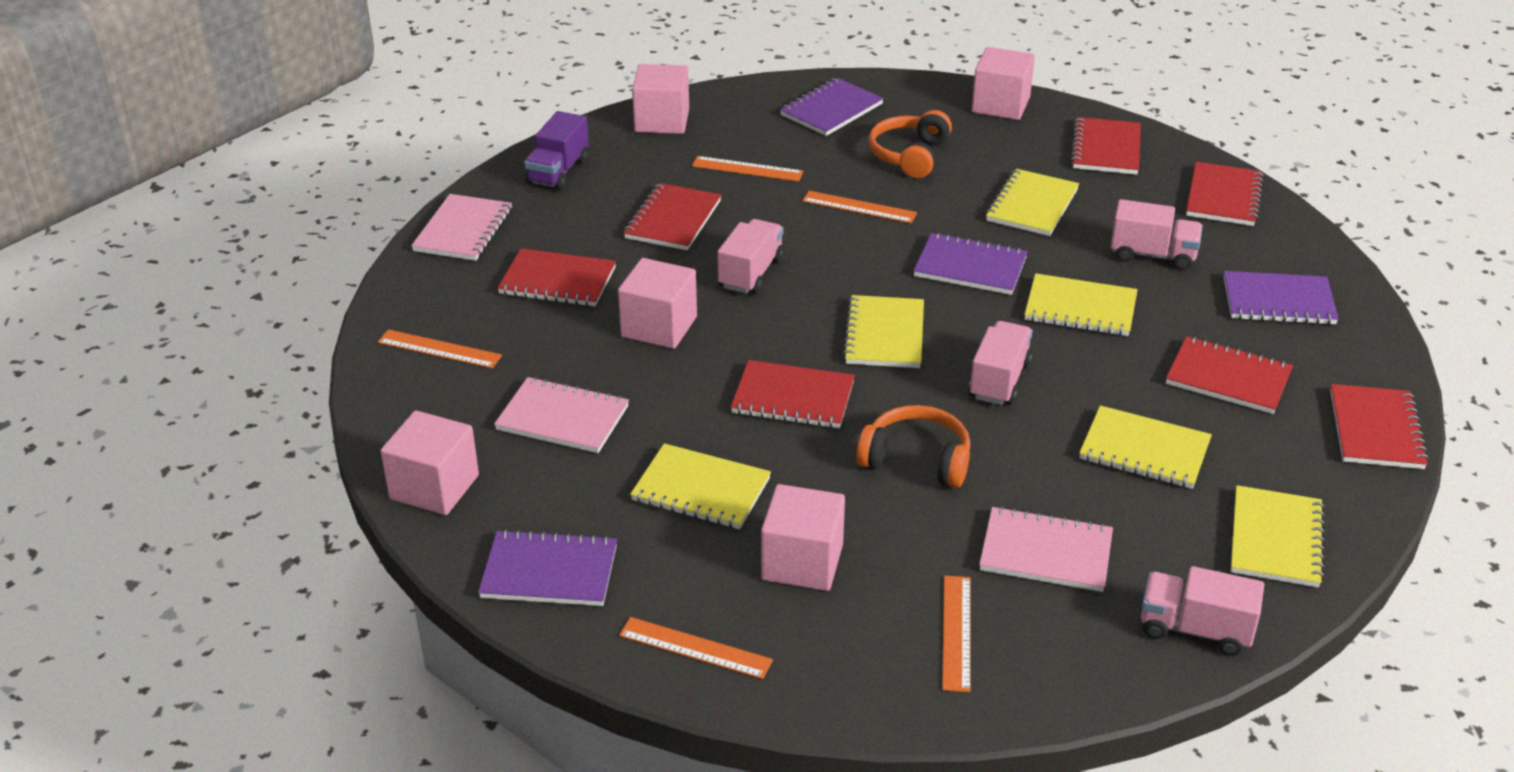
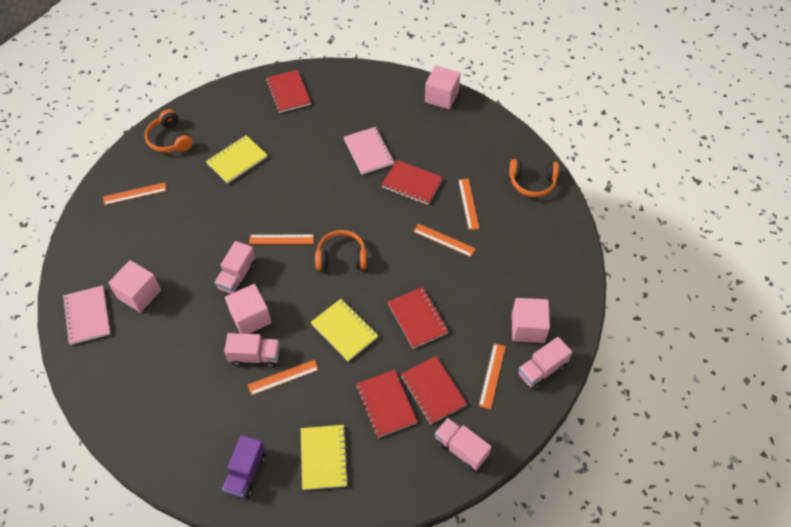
orange headphones: [856,405,970,488] [869,110,952,178] = 2 -> [145,109,193,153] [315,230,367,270] [509,159,559,197] = 3
orange ruler: [378,329,502,368] [619,617,773,679] [692,156,804,182] [802,191,917,223] [942,576,971,692] = 5 -> [103,183,167,205] [248,360,319,395] [249,235,314,244] [413,224,476,257] [458,178,480,230] [479,343,506,409] = 6
pink cube: [381,411,479,515] [618,258,697,349] [632,64,689,134] [761,484,845,591] [972,47,1035,120] = 5 -> [109,260,161,313] [225,284,272,334] [425,65,460,109] [512,298,550,343] = 4
pink notebook: [411,194,512,261] [494,377,629,453] [979,506,1113,592] = 3 -> [62,285,110,345] [344,127,394,175] = 2
purple notebook: [478,529,617,606] [780,78,884,136] [913,233,1028,295] [1224,271,1339,325] = 4 -> none = 0
red notebook: [497,248,616,307] [624,183,721,250] [731,360,855,428] [1071,117,1141,175] [1166,336,1293,414] [1186,162,1264,226] [1330,384,1429,469] = 7 -> [266,70,311,113] [356,369,418,438] [381,160,443,205] [388,287,449,349] [400,356,467,424] = 5
yellow notebook: [630,443,771,529] [843,295,924,368] [986,169,1079,236] [1025,273,1138,336] [1079,405,1212,489] [1231,485,1325,588] = 6 -> [206,135,268,184] [301,425,349,490] [311,299,378,362] = 3

